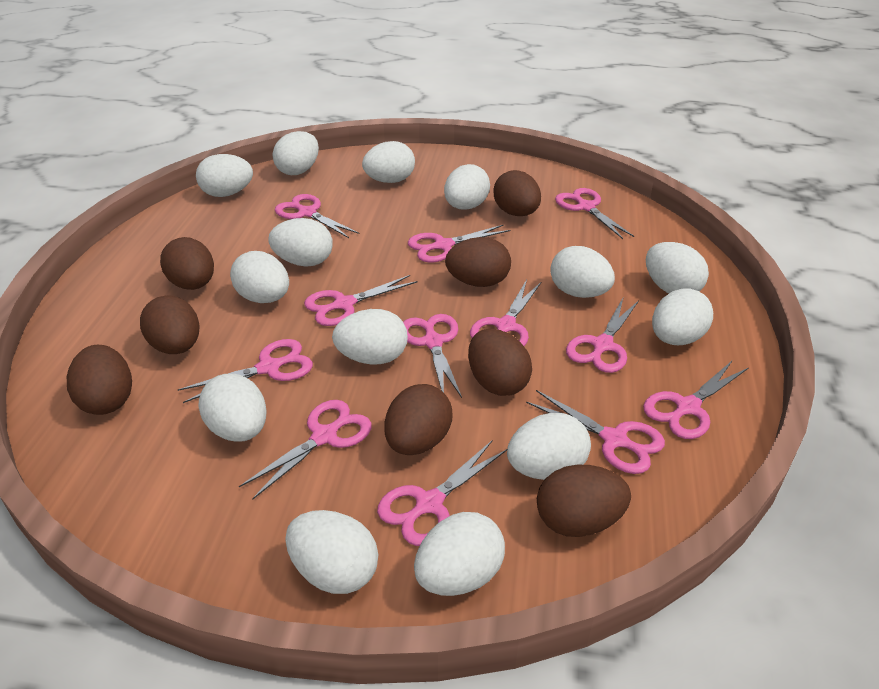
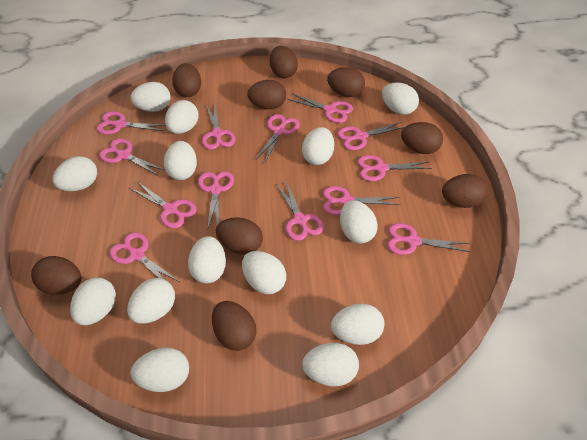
brown egg: [67,345,132,415] [140,295,200,354] [160,237,214,290] [384,384,453,455] [445,237,511,287] [468,329,532,396] [494,170,541,216] [537,465,631,537] = 8 -> [31,256,82,295] [172,63,201,97] [212,301,256,351] [216,217,263,255] [247,80,286,109] [270,46,298,78] [327,67,365,97] [401,122,443,154] [442,174,487,208] = 9
pink scissors: [178,339,313,403] [239,400,372,500] [275,194,359,238] [304,275,418,326] [377,440,507,546] [403,314,462,398] [408,224,510,262] [470,280,542,346] [526,390,665,474] [555,188,634,239] [566,298,639,373] [643,360,748,439] = 12 -> [97,112,166,134] [99,139,165,176] [109,232,180,282] [130,182,197,228] [198,171,234,230] [202,104,236,150] [256,114,300,162] [276,182,324,241] [287,93,353,123] [323,186,401,215] [337,122,405,150] [357,155,432,181] [387,223,471,255] = 13

